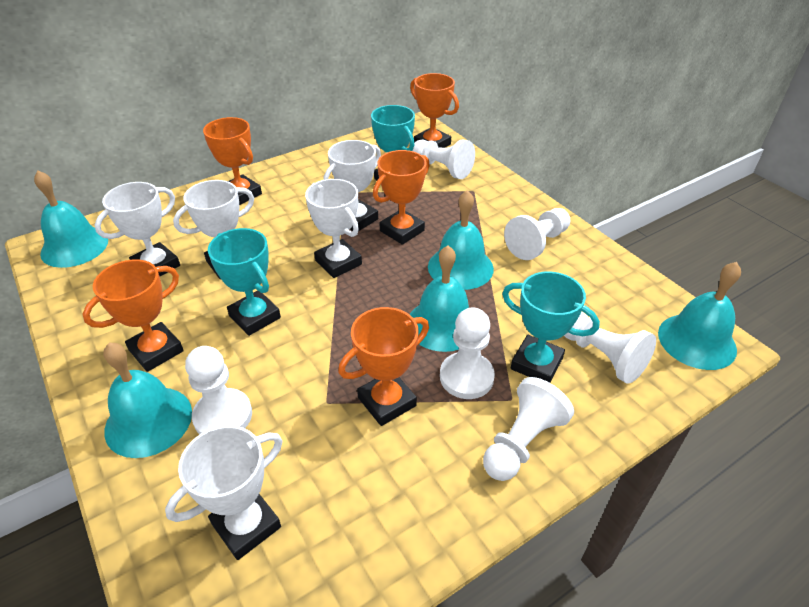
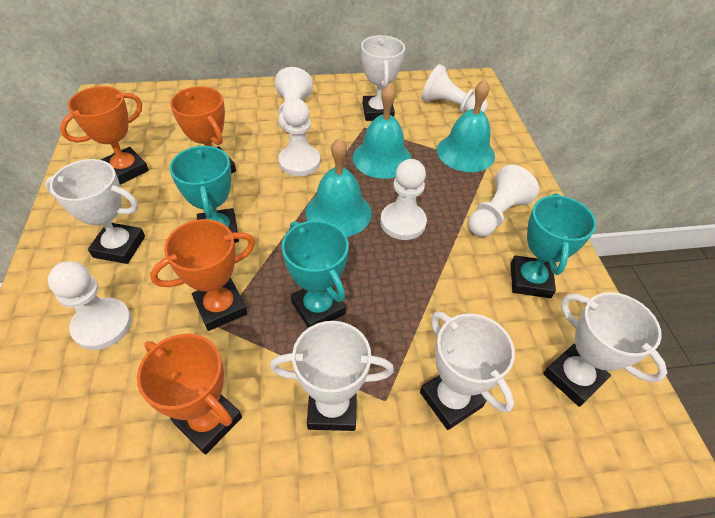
orange trophy: [83,259,184,372] [203,117,262,205] [338,307,429,426] [373,150,430,245] [410,73,459,148] = 5 -> [60,86,149,185] [137,334,242,454] [150,219,255,331] [170,86,236,174] = 4
turquoise bell: [34,171,108,268] [103,343,192,458] [410,246,469,352] [428,190,494,290] [658,262,741,370] = 5 -> [306,138,372,237] [353,84,412,179] [437,79,495,172] = 3

